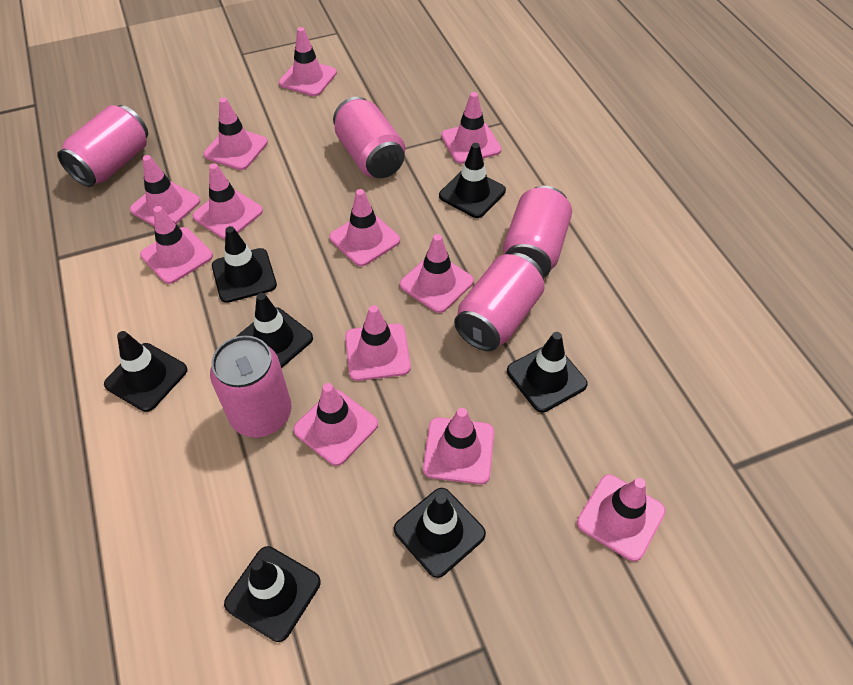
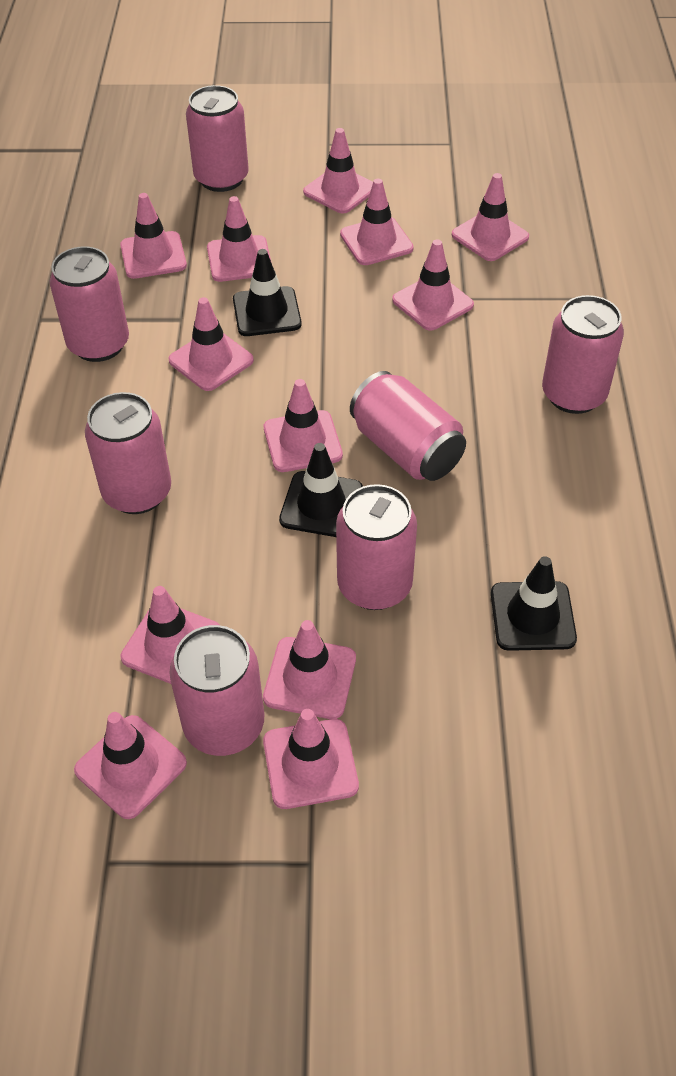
black traffic cone: [104,331,187,412] [212,226,277,303] [224,546,321,642] [236,293,313,368] [394,488,486,578] [439,143,506,218] [507,332,588,413] = 7 -> [233,249,302,336] [279,443,363,537] [491,556,577,651] = 3
pink can: [57,105,148,187] [210,336,292,438] [333,97,405,178] [454,253,545,351] [503,186,572,278] = 5 -> [50,246,129,362] [85,392,171,514] [169,625,264,756] [186,85,249,192] [336,484,417,610] [350,371,466,481] [542,295,624,414] = 7

